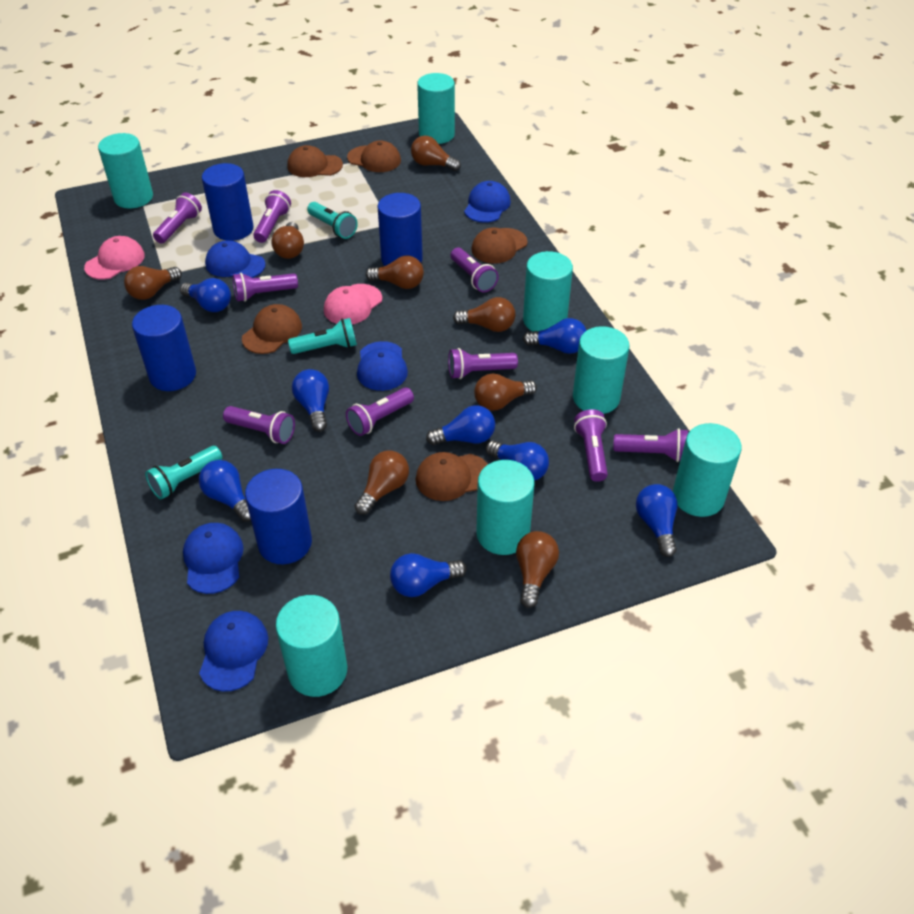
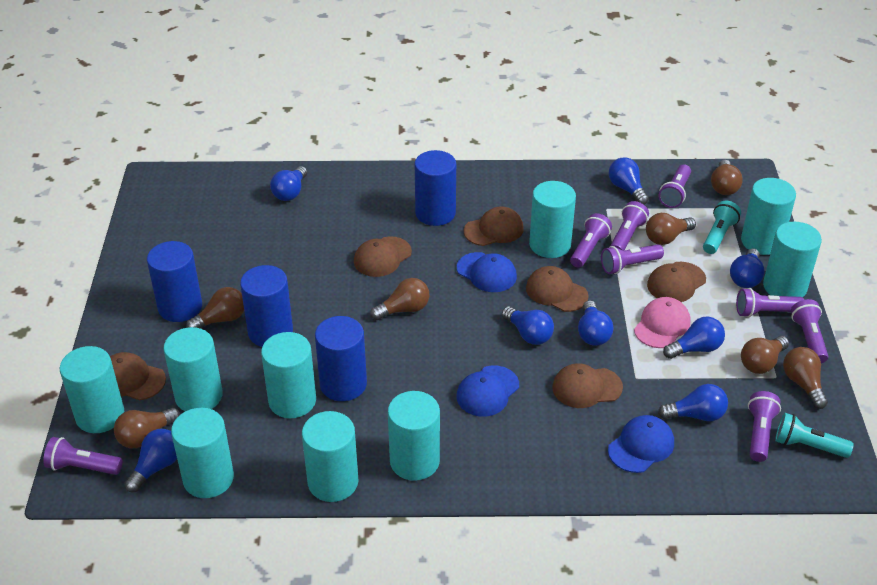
blue cap: [183,523,244,594] [199,611,268,692] [205,240,266,278] [357,341,408,391] [464,181,511,223] = 5 -> [456,365,519,417] [457,252,517,292] [608,415,674,473] = 3
brown cap: [242,304,302,354] [287,145,343,177] [347,140,401,172] [416,452,488,501] [471,227,528,264] = 5 -> [110,352,166,400] [354,236,412,277] [464,207,524,246] [526,266,589,312] [552,363,623,408] [647,262,706,302] = 6
brown light bulb: [124,266,182,300] [271,222,304,259] [355,451,409,515] [366,256,424,289] [411,136,461,171] [453,297,515,332] [474,373,537,411] [516,531,559,608] = 8 -> [114,408,180,448] [186,287,244,328] [370,278,430,320] [646,213,696,245] [711,160,743,195] [741,336,789,374] [783,347,828,409] = 7
pink cap: [84,236,145,280] [324,284,382,324] = 2 -> [634,297,690,348] = 1
purple flashlight: [153,192,202,244] [223,406,295,444] [233,273,298,302] [253,190,291,243] [346,388,414,436] [448,348,518,379] [451,248,499,292] [574,409,608,482] [613,428,688,462] = 9 -> [43,437,123,475] [570,213,612,268] [601,244,664,274] [610,201,649,251] [659,164,691,208] [736,288,804,317] [748,391,781,462] [791,299,828,363] = 8
turquoise cylinder: [98,133,153,208] [276,595,347,697] [417,73,455,144] [476,460,534,555] [523,251,573,332] [573,326,629,414] [673,423,742,517] = 7 -> [60,346,124,433] [164,327,223,411] [171,408,234,498] [261,332,316,418] [302,411,359,502] [388,391,440,481] [529,181,576,258] [741,178,796,255] [763,222,822,298] = 9
turquoise flashlight: [145,446,222,499] [288,318,357,354] [307,202,358,239] = 3 -> [703,201,741,254] [775,413,854,458] = 2

